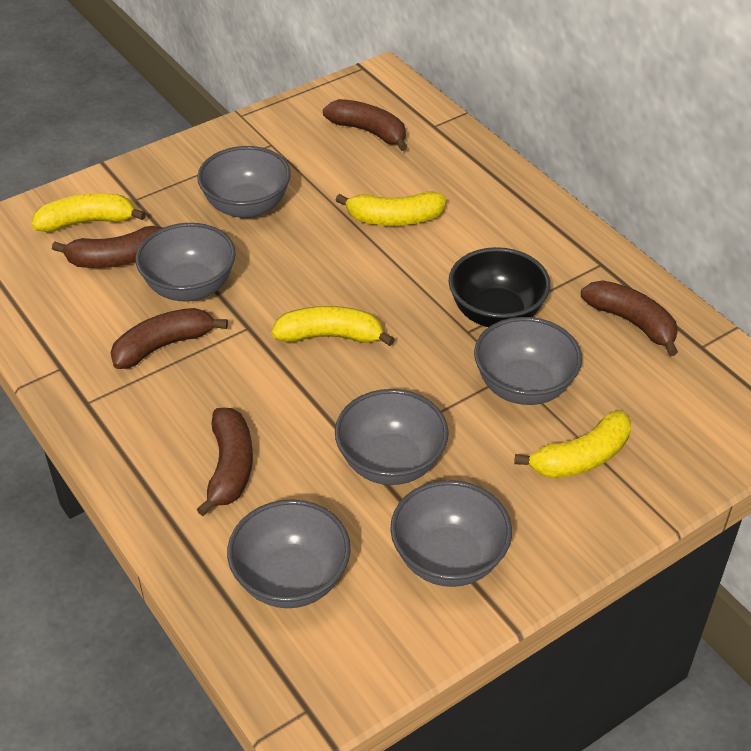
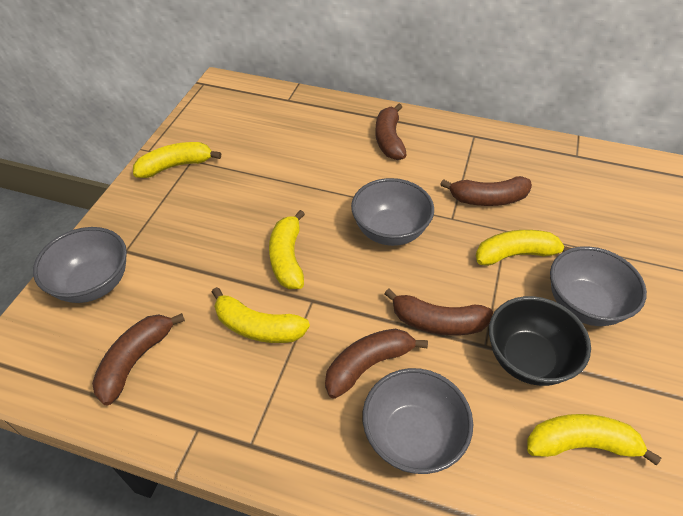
grey bowl: [136,223,236,301] [197,146,291,219] [227,499,351,608] [335,389,449,485] [390,480,512,587] [474,317,582,405] = 6 -> [33,227,127,303] [351,178,434,246] [363,368,473,474] [550,246,647,326] = 4
yellow banana: [31,193,146,232] [271,306,395,346] [336,191,447,226] [514,410,631,479] = 4 -> [133,142,221,178] [212,287,310,343] [269,210,305,289] [476,230,571,266] [527,414,662,465] = 5

